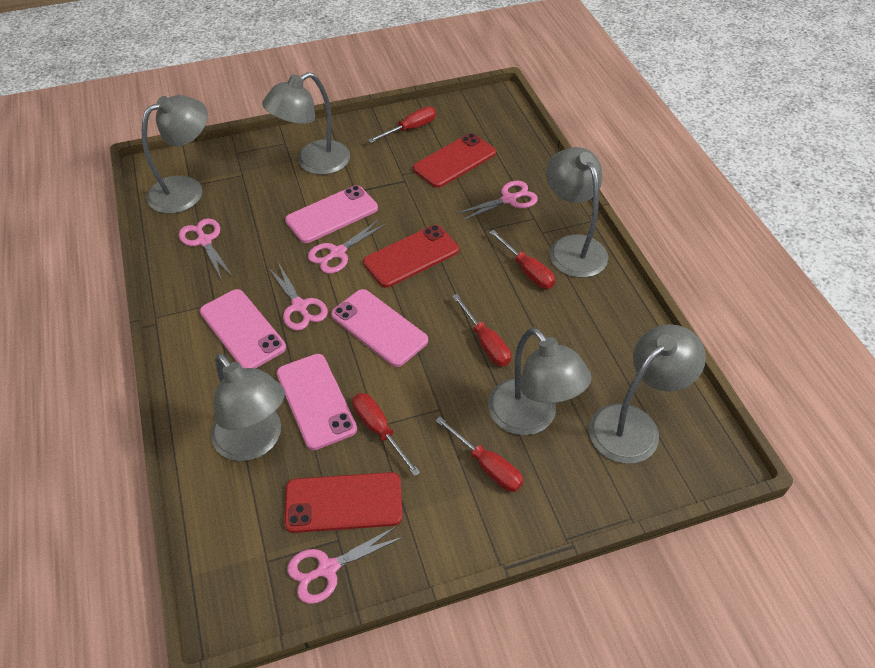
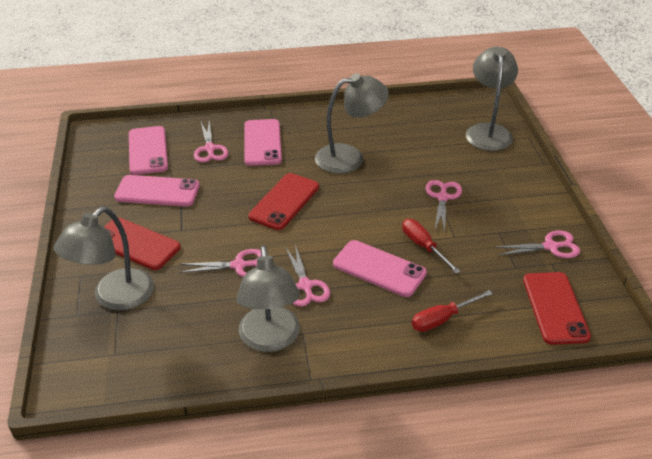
grey lamp: [142,95,208,214] [211,353,285,461] [262,72,350,175] [488,327,592,435] [546,147,608,278] [589,324,706,464] = 6 -> [54,207,154,311] [236,245,300,352] [315,73,389,174] [466,47,518,151] = 4
red screwdriver: [353,393,420,476] [368,107,436,143] [435,416,523,492] [452,294,511,366] [489,230,555,289] = 5 -> [402,219,461,274] [412,290,493,332] = 2

